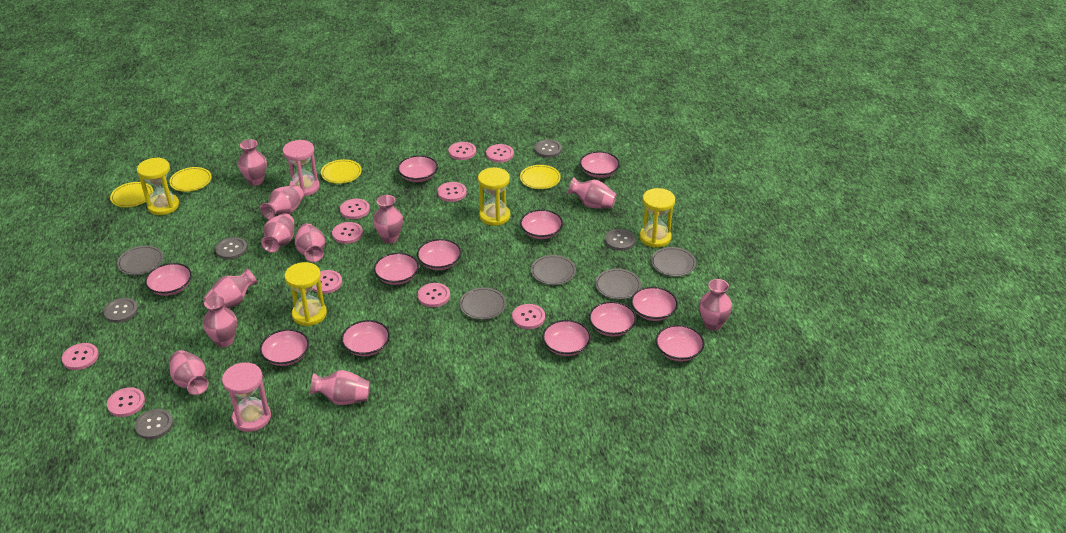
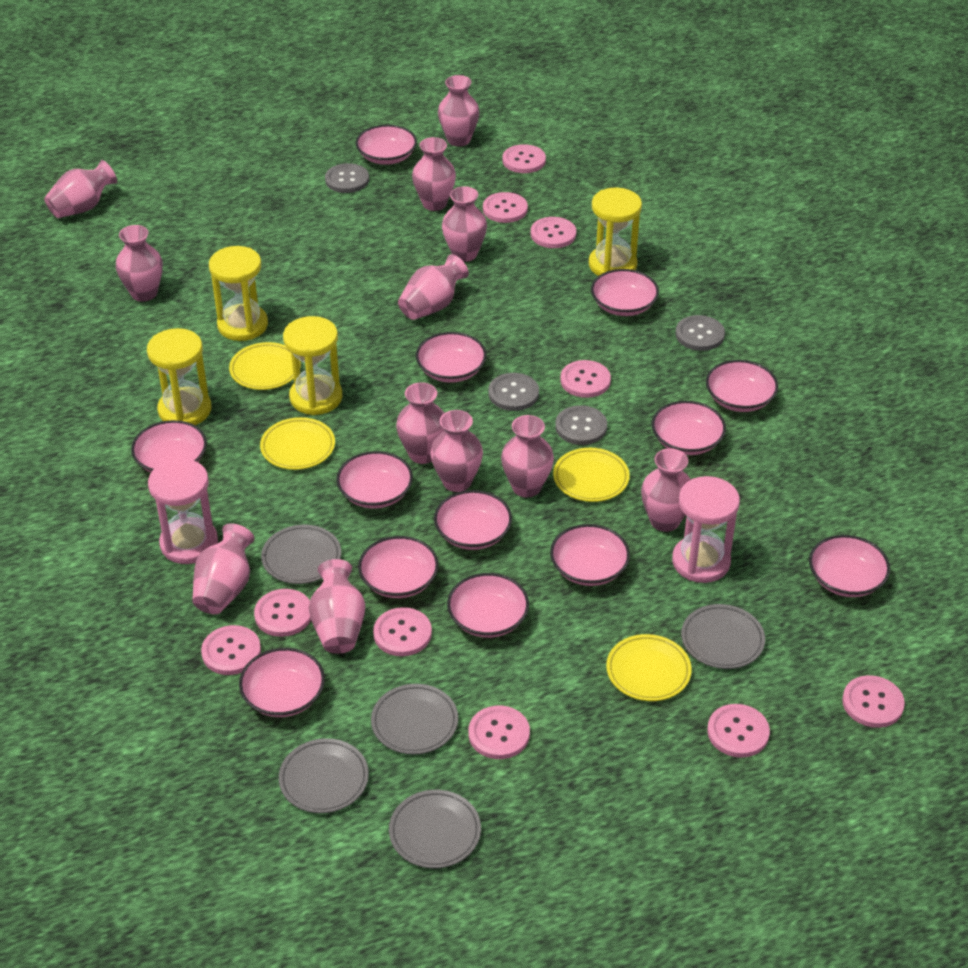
grey button: [103,298,138,323] [135,409,173,440] [215,237,247,260] [534,139,562,158] [605,229,636,251] = 5 -> [325,163,369,193] [488,373,539,411] [555,405,607,445] [676,315,725,351] = 4
pink bowl: [145,263,192,296] [260,329,309,366] [341,320,390,356] [374,253,419,285] [398,155,438,182] [417,239,461,270] [520,209,563,239] [542,320,591,356] [580,151,620,178] [589,301,636,337] [631,287,678,321] [656,325,704,361] = 12 -> [131,420,207,473] [239,648,325,717] [336,451,413,509] [356,125,417,165] [358,536,439,598] [416,332,487,383] [434,490,512,550] [447,573,529,638] [550,524,630,586] [591,269,659,316] [652,401,726,455] [706,360,778,412] [809,535,890,597] = 13
pink vase: [170,350,208,395] [203,295,237,347] [204,268,258,308] [238,139,267,186] [260,185,304,220] [261,213,294,253] [295,223,325,262] [310,370,370,405] [373,195,403,243] [568,178,617,209] [699,279,732,331] = 11 -> [44,160,117,218] [116,225,163,302] [192,523,255,614] [309,559,365,654] [396,382,444,464] [398,254,469,320] [412,137,456,211] [430,410,483,492] [438,75,480,147] [442,186,487,262] [501,415,554,497] [641,448,691,532] = 12

